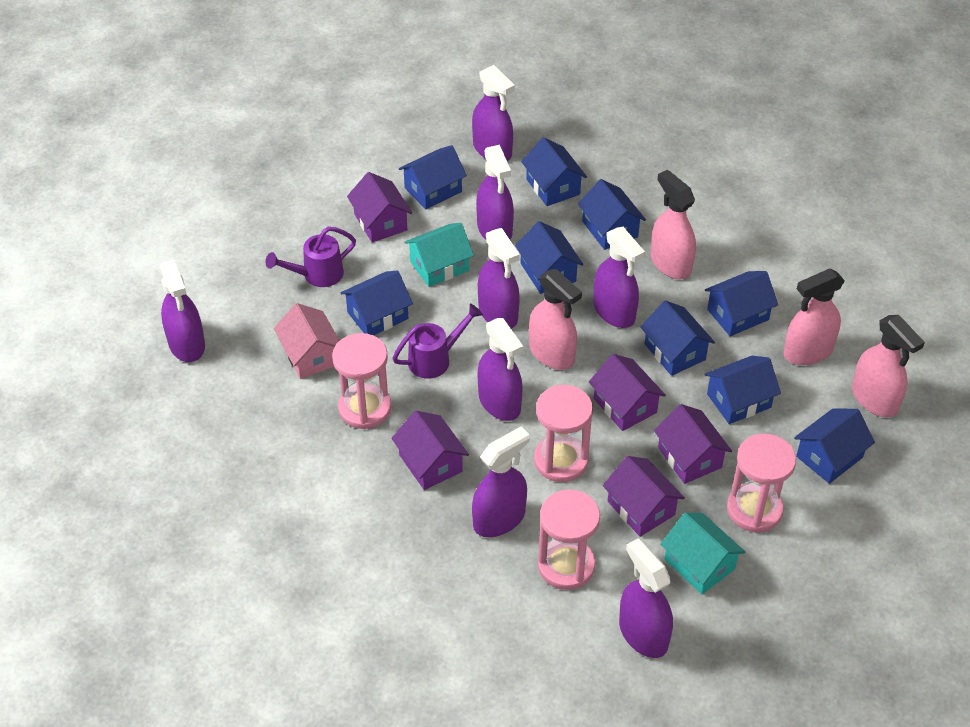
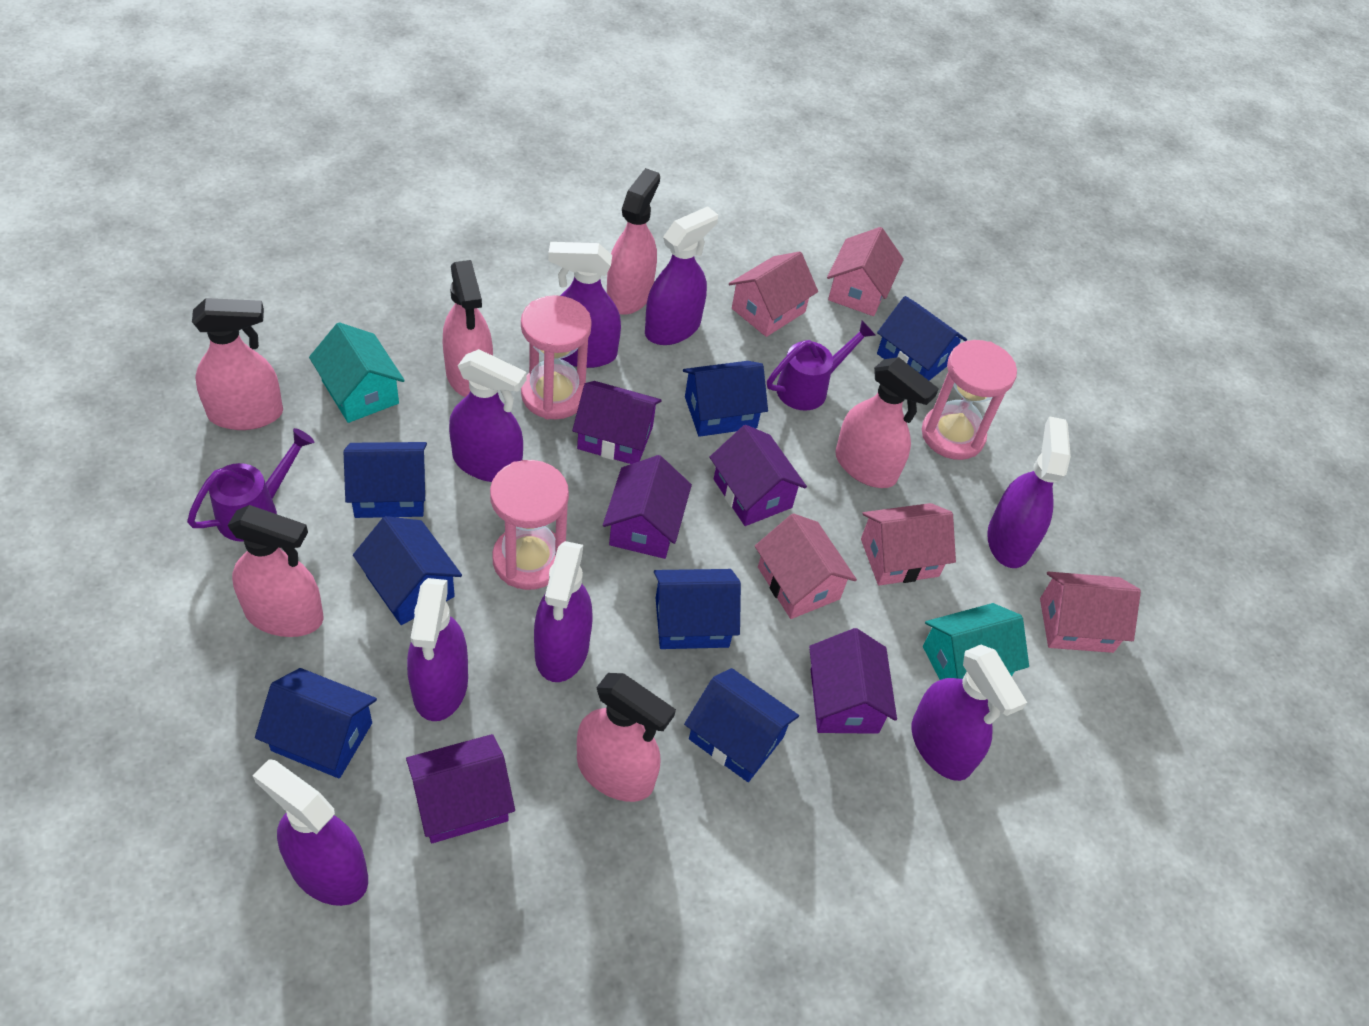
blue house: [341,270,413,335] [399,145,467,209] [515,221,583,294] [521,137,587,206] [578,179,646,250] [640,300,715,376] [704,356,781,424] [705,271,778,336] [794,408,875,484] = 9 -> [255,668,377,779] [344,442,427,518] [353,516,462,625] [654,569,741,649] [683,361,768,437] [684,668,799,782] [877,296,967,380] = 7
pink hourglass: [332,333,391,429] [534,385,593,482] [538,489,600,590] [727,434,796,533] = 4 -> [490,460,569,590] [521,295,592,419] [922,340,1017,460] = 3
pink house: [274,303,340,379] = 1 -> [729,251,818,337] [755,514,857,619] [827,227,904,316] [861,503,956,585] [1040,572,1141,653] = 5
pink spray bottle: [529,269,582,370] [651,170,696,279] [783,269,845,365] [852,315,925,417] = 4 -> [192,298,283,430] [228,505,324,637] [443,260,493,397] [577,673,676,802] [607,168,660,315] [835,357,939,488] = 6

